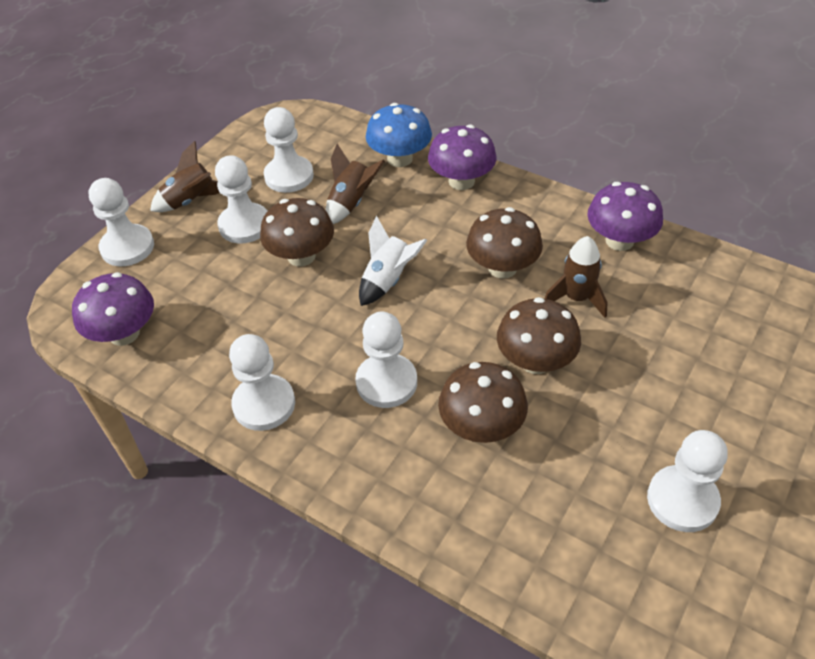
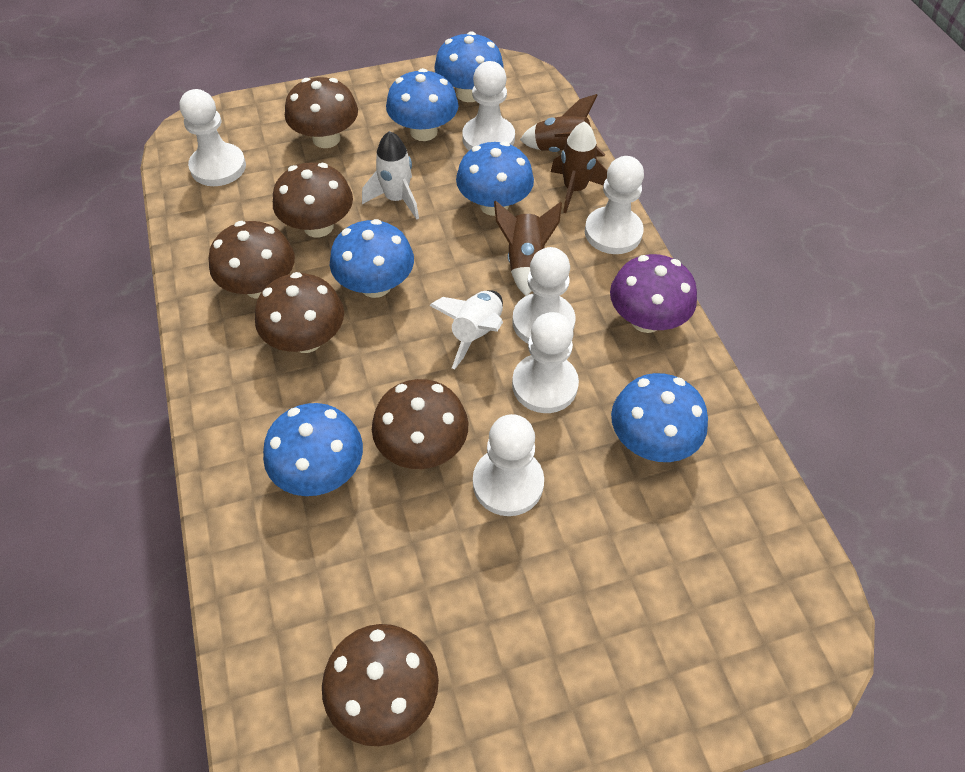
blue mushroom: [366,103,432,167] = 1 -> [263,403,363,496] [330,219,414,298] [386,68,458,141] [435,31,504,102] [456,141,534,216] [611,373,708,462] = 6
brown mushroom: [260,198,334,267] [438,362,528,443] [466,207,543,279] [497,297,581,374] = 4 -> [209,221,295,299] [255,272,344,353] [273,162,353,237] [285,77,358,148] [322,624,439,746] [372,379,468,469] = 6
purple mushroom: [72,272,154,346] [428,125,496,190] [587,182,663,251] = 3 -> [610,254,697,333] = 1
white rocket: [359,216,427,306] = 1 -> [362,131,419,220] [429,290,503,370] = 2

